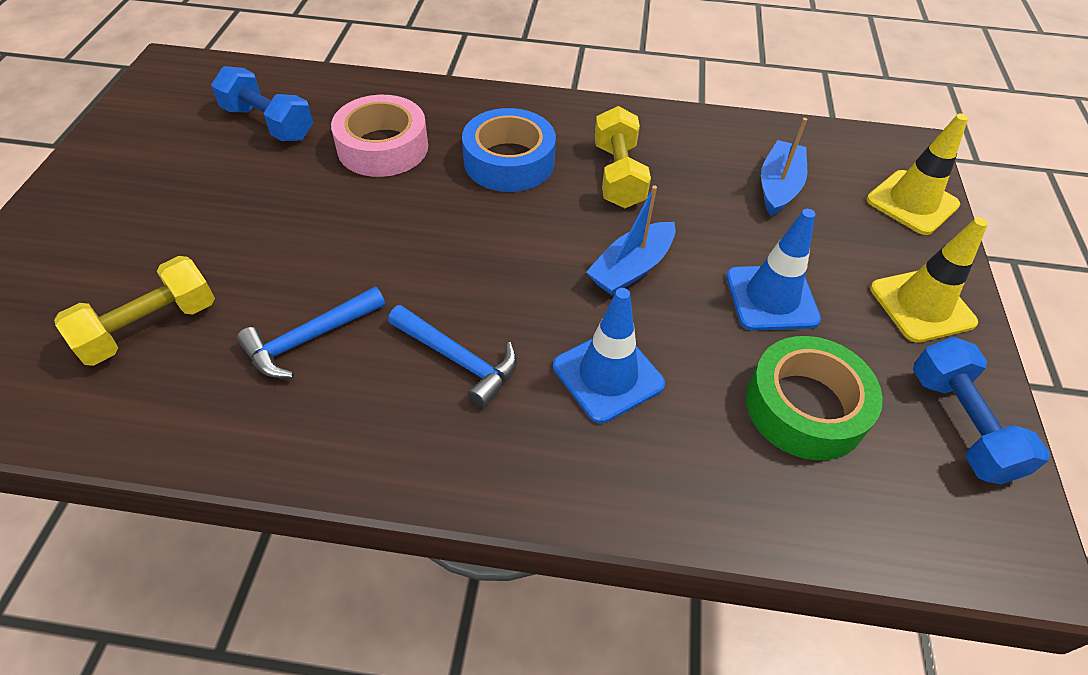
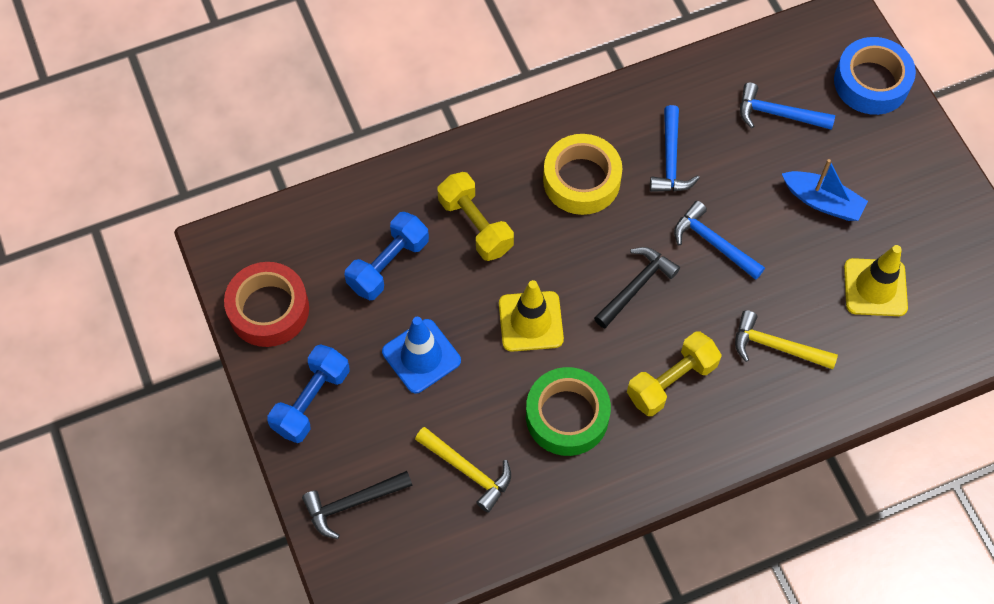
black hammer: none = 0 -> [302,471,413,539] [594,247,680,329] = 2
blue boat: [586,185,675,295] [761,118,807,216] = 2 -> [782,159,868,221] = 1
blue hammer: [237,287,385,378] [388,305,517,408] = 2 -> [650,105,700,192] [674,201,765,280] [740,82,835,130] = 3
blue traffic cone: [553,288,665,423] [726,209,821,331] = 2 -> [382,317,461,393] = 1
pink tape: [331,95,428,177] = 1 -> none = 0
red tape: none = 0 -> [224,262,309,347] = 1
yellow hammer: none = 0 -> [415,427,511,513] [735,310,838,369] = 2
yellow tape: none = 0 -> [543,134,622,215] = 1

